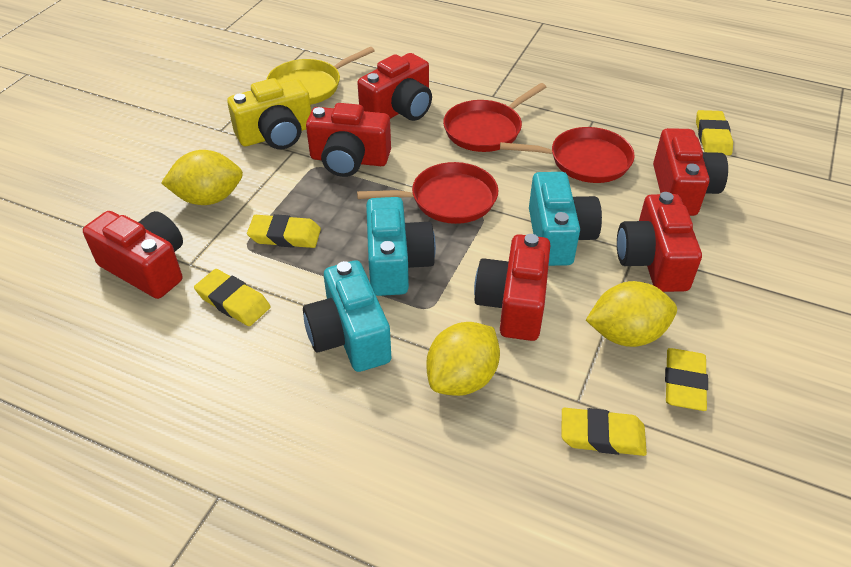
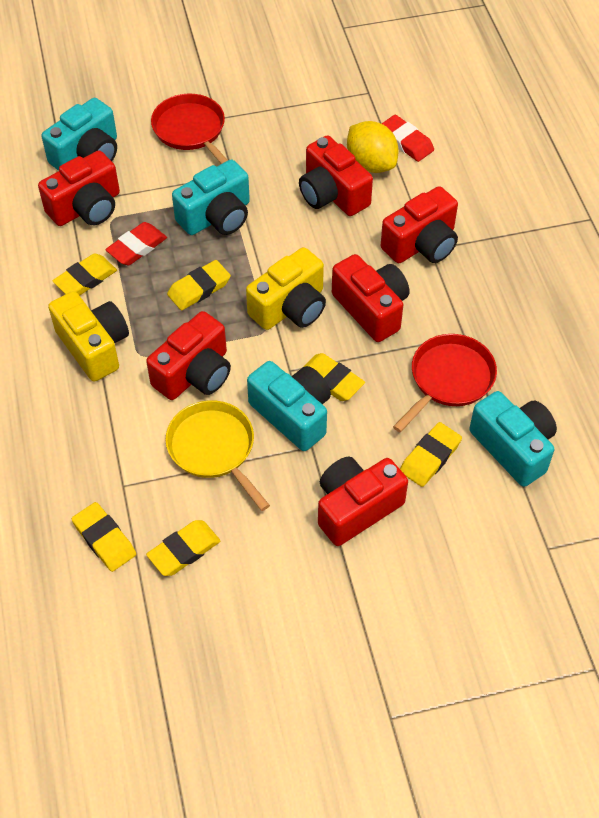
red eraser: none = 0 -> [105,222,167,265] [382,115,434,162] = 2
red pan: [357,162,498,224] [443,83,546,152] [500,127,635,183] = 3 -> [151,94,228,164] [393,334,497,432] = 2
turquoise camera: [303,260,391,372] [366,197,436,296] [529,172,602,266] = 3 -> [41,98,117,171] [172,160,250,235] [247,361,331,451] [469,391,557,487] = 4
yellow camera: [227,78,311,149] = 1 -> [48,291,129,382] [246,247,326,330] = 2
yellow eraser: [194,269,271,326] [247,214,321,248] [561,408,647,456] [665,348,708,411] [696,110,733,155] = 5 -> [52,254,117,296] [72,502,136,572] [146,520,220,576] [167,260,231,310] [302,353,365,401] [400,422,462,487] = 6
yellow lemon: [161,150,243,205] [426,322,500,396] [586,281,677,347] = 3 -> [347,121,399,173] = 1

